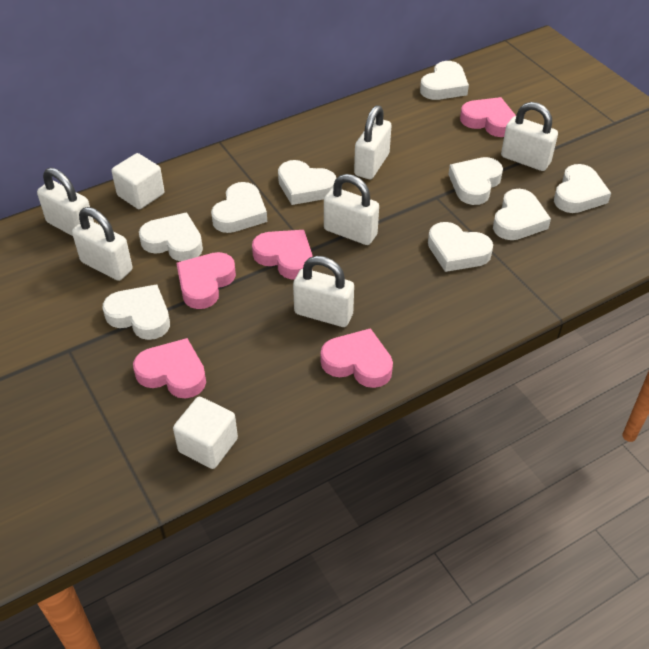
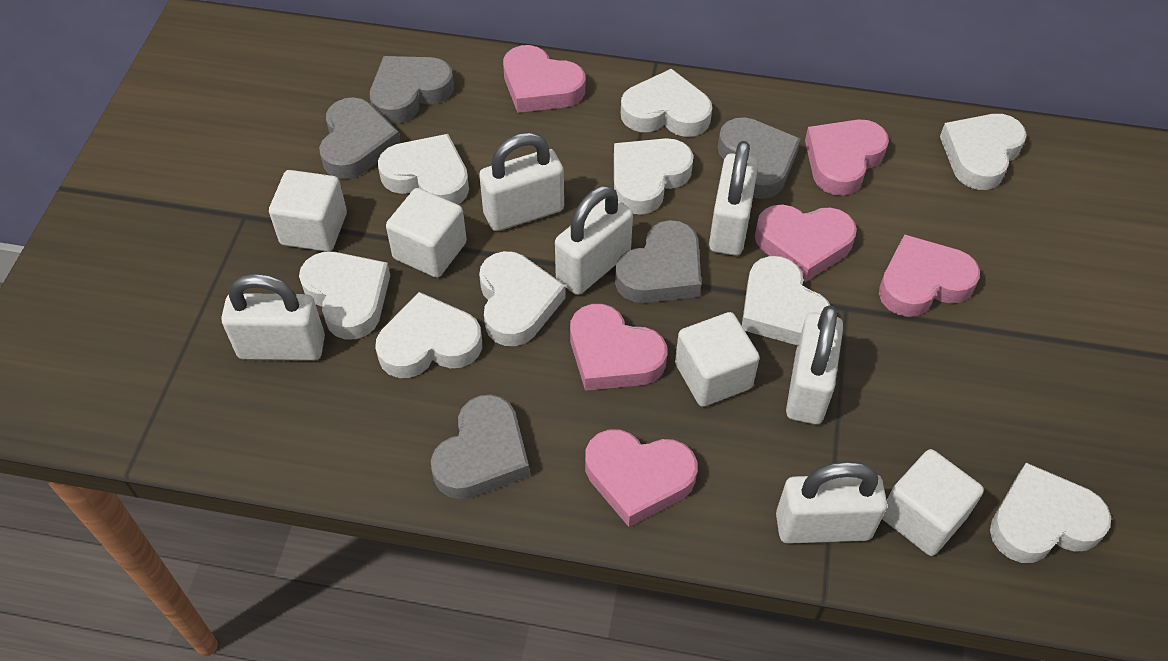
grey heart: none = 0 -> [319,97,401,179] [370,56,454,124] [431,395,530,499] [615,220,701,303] [718,117,801,199] = 5
pink heart: [133,338,206,398] [176,252,236,309] [252,230,312,279] [321,328,393,388] [460,97,516,137] = 5 -> [503,45,585,113] [570,304,667,391] [585,429,697,527] [755,204,857,282] [805,120,889,196] [879,234,980,317] = 6
white cube: [111,153,164,209] [173,397,238,469] = 2 -> [269,170,347,252] [386,188,467,278] [675,312,760,407] [882,449,984,556] = 4

